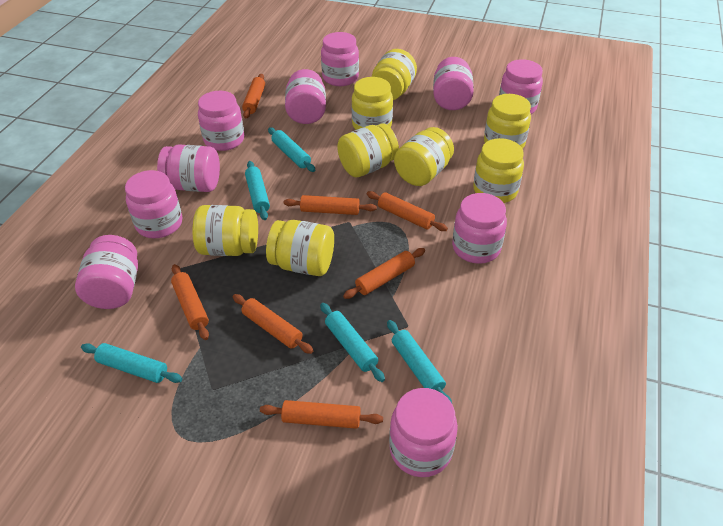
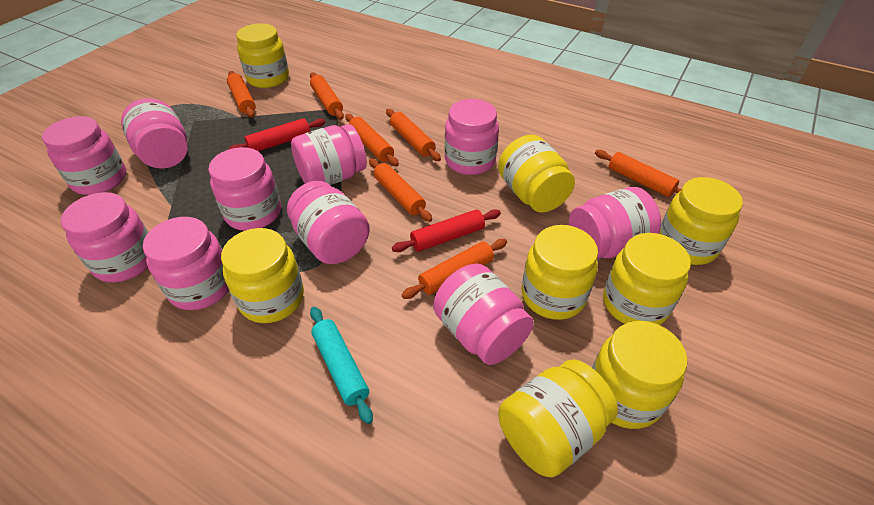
red rolling pin: none = 0 -> [228,118,325,151] [392,209,501,252] = 2
turquoise rolling pin: [81,343,182,383] [245,161,270,220] [268,127,315,172] [320,303,385,382] [387,320,452,403] = 5 -> [310,307,373,424] = 1

